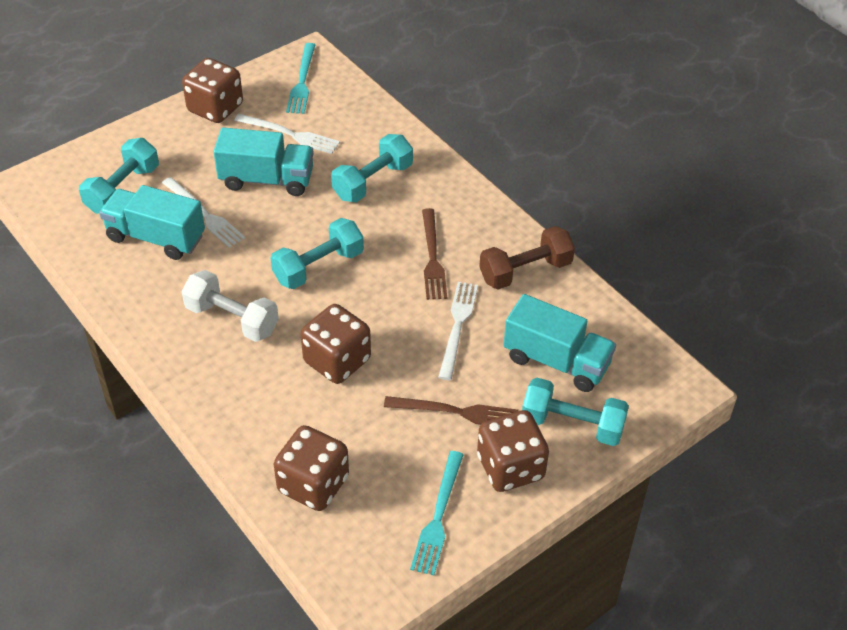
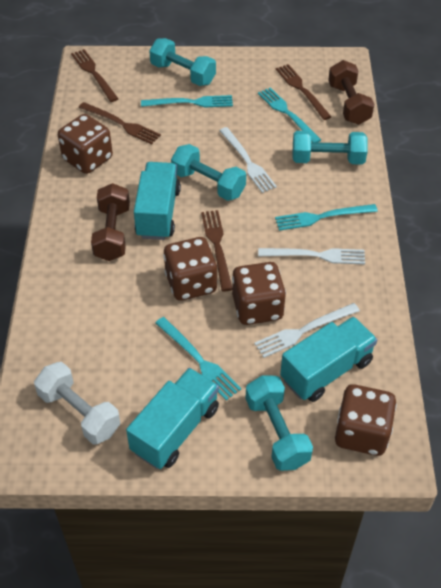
brown dumbbell: [479,226,575,290] = 1 -> [91,183,130,261] [328,60,374,125] = 2
brown fork: [384,396,518,425] [422,208,447,300] = 2 -> [71,49,119,102] [78,102,161,144] [201,210,232,292] [276,64,331,120] = 4
turquoise fork: [286,43,315,114] [410,451,464,575] = 2 -> [141,95,233,107] [155,317,241,400] [258,87,321,143] [275,204,378,231] = 4

